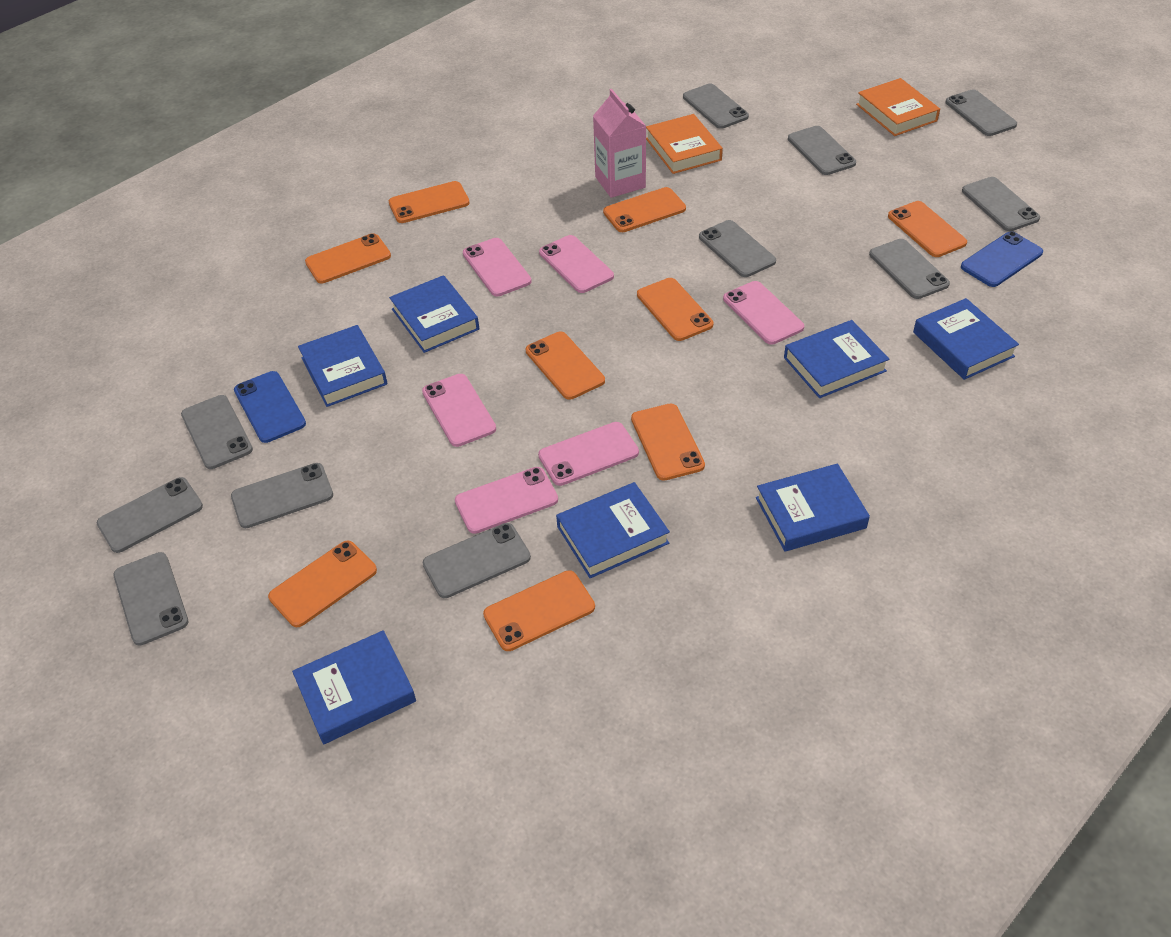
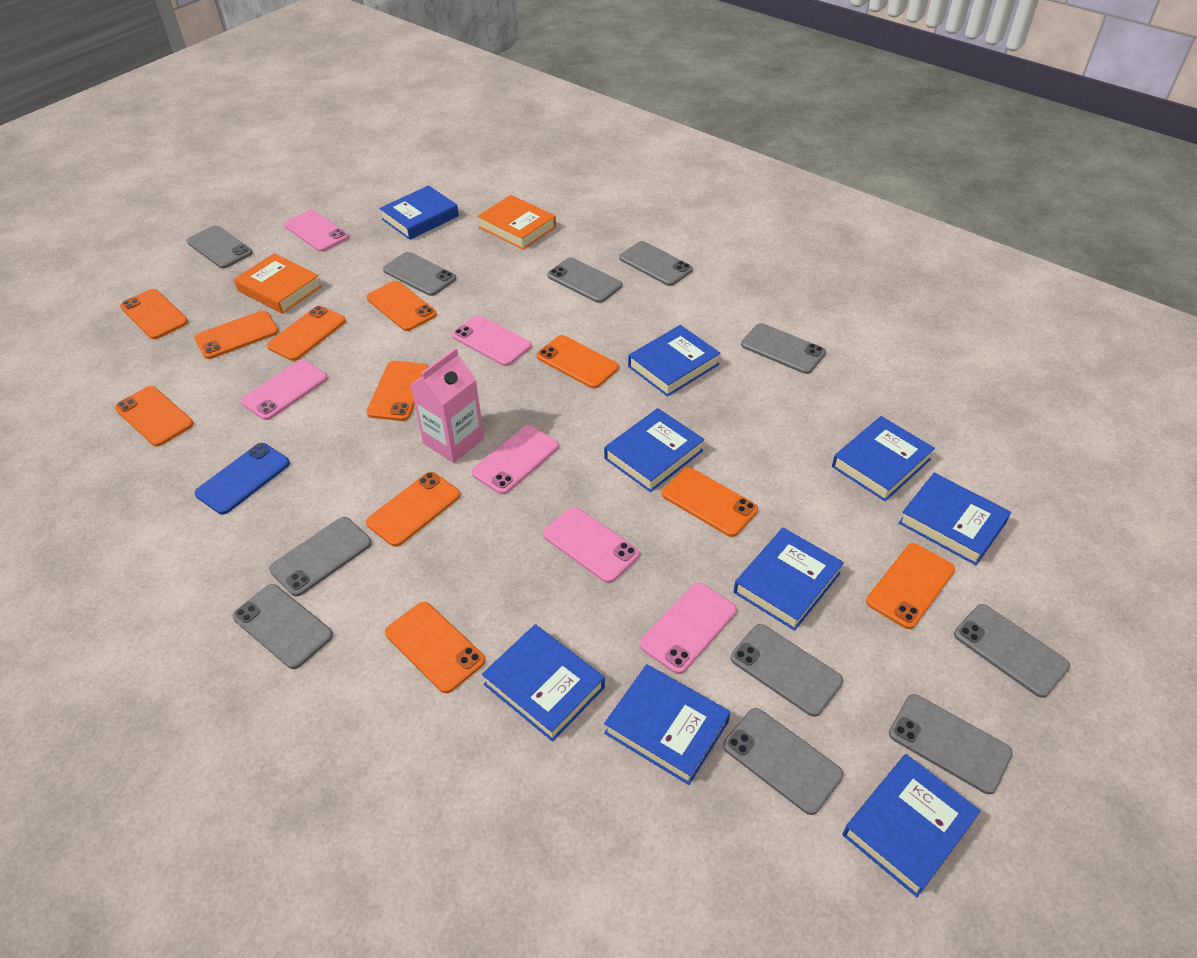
blue book: [292,630,416,744] [298,325,387,407] [389,275,479,353] [556,482,670,578] [756,463,870,551] [784,320,889,398] [913,298,1019,380] = 7 -> [379,185,459,240] [482,624,605,742] [604,408,704,492] [604,664,731,785] [628,325,720,397] [734,528,844,631] [832,416,935,501] [843,754,981,897] [899,473,1011,565] = 9
blue phone: [234,371,306,443] [961,231,1043,287] = 2 -> [195,443,290,514] = 1
orange phone: [268,540,377,627] [305,233,391,283] [389,181,470,223] [483,570,595,651] [526,331,605,400] [603,187,686,232] [631,404,705,481] [637,278,713,341] [888,201,967,257] = 9 -> [115,386,194,446] [120,289,188,339] [194,310,279,359] [267,306,346,361] [366,472,460,547] [367,281,437,331] [367,361,428,421] [385,602,485,693] [537,335,619,388] [662,467,758,537] [866,543,955,629] = 11

